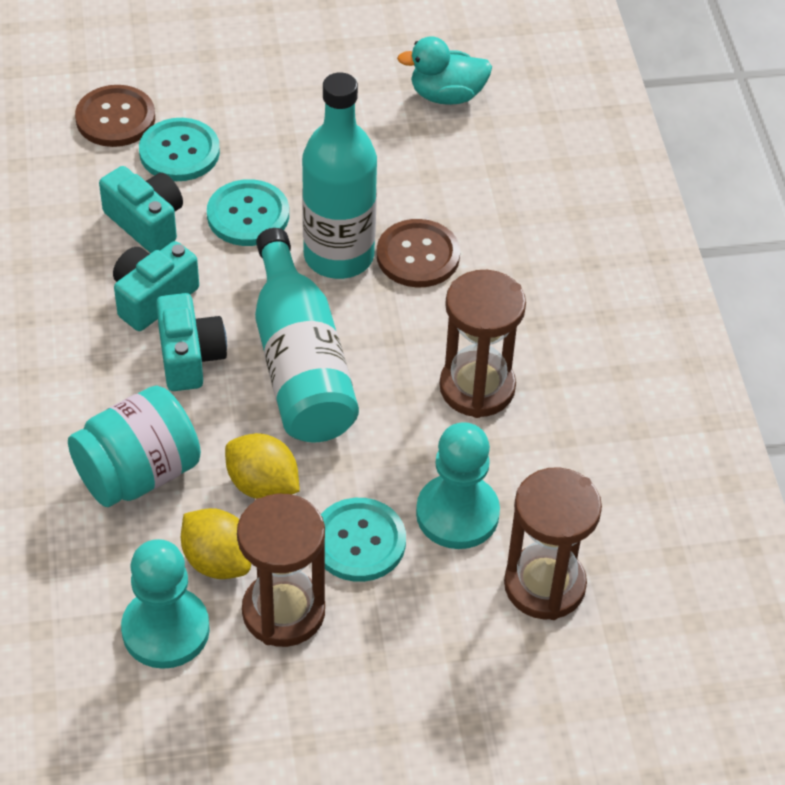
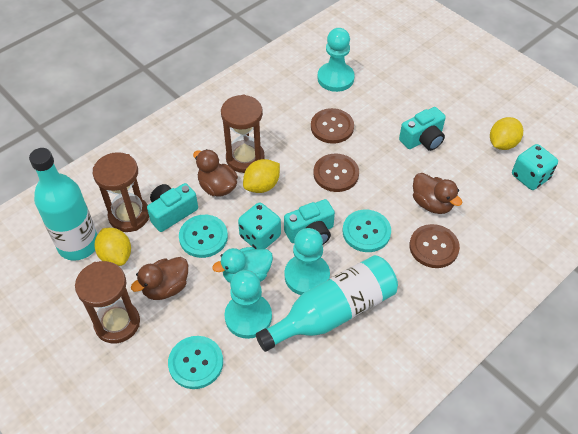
brown button: [75,85,155,147] [377,219,460,287] = 2 -> [311,108,354,144] [313,154,359,192] [409,224,460,268] = 3
brown duck: none = 0 -> [131,257,188,300] [193,149,238,197] [413,173,463,214] = 3
turquoise dice: none = 0 -> [238,203,281,249] [512,144,558,190] = 2
turquoise jar: [68,385,201,507] = 1 -> none = 0
turquoise pawn: [121,539,210,669] [416,422,500,549] = 2 -> [225,270,272,339] [285,228,330,295] [317,28,355,92] = 3
yellow lemon: [181,508,251,579] [225,433,300,499] = 2 -> [94,228,131,266] [243,159,280,193] [490,117,523,150] = 3

